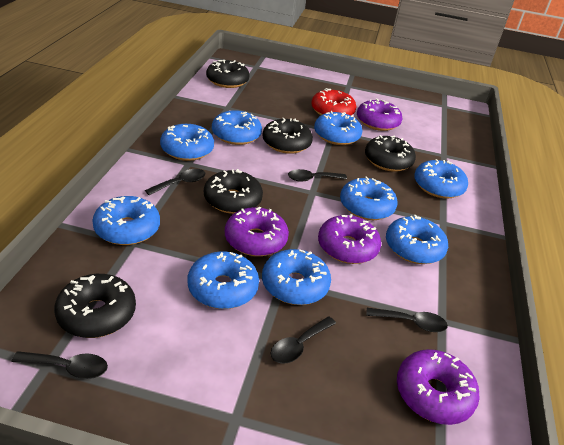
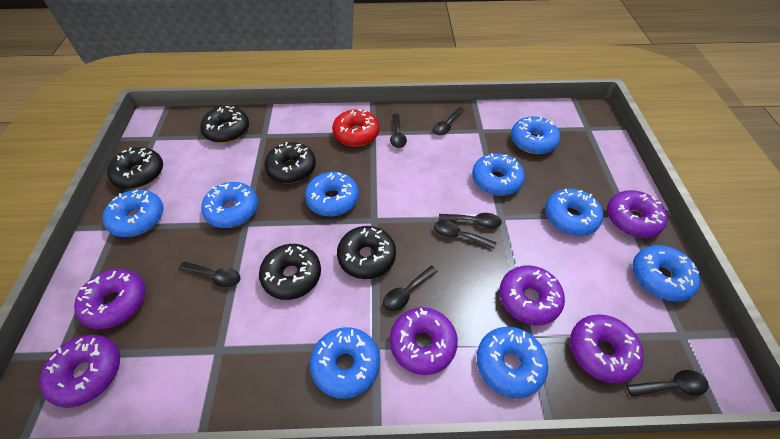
black spoon: [12,351,108,379] [145,169,205,195] [271,316,336,364] [288,169,347,182] [366,308,448,332] = 5 -> [179,261,241,288] [383,265,438,312] [390,114,407,148] [433,107,465,136] [434,221,496,249] [439,213,502,229] [627,370,709,397] = 7
purple donut: [225,207,289,256] [318,214,381,264] [357,99,402,131] [397,349,480,425] = 4 -> [39,335,120,408] [74,269,146,329] [390,307,458,375] [499,265,565,325] [570,314,644,384] [607,190,667,238] = 6

